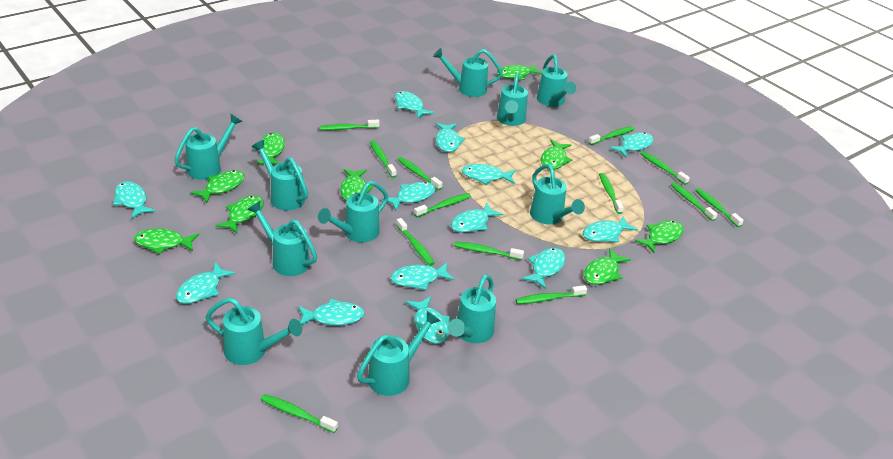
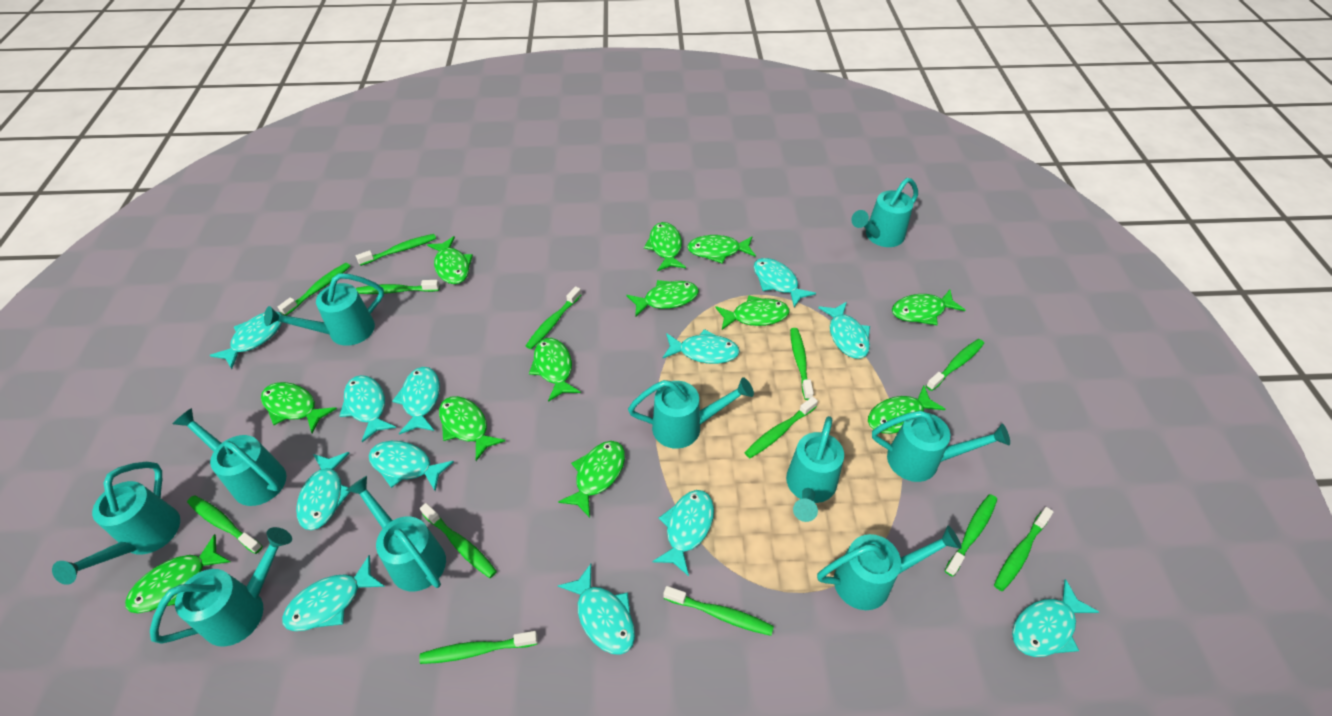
green fish: [134,229,199,254] [190,170,245,203] [215,195,264,233] [253,133,285,165] [340,169,373,201] [497,64,542,80] [541,140,572,170] [584,248,631,285] [635,220,684,253] = 9 -> [125,534,230,613] [261,382,337,433] [427,236,473,284] [439,396,505,461] [529,338,581,402] [558,441,625,518] [626,280,699,317] [644,222,686,271] [687,235,756,264] [715,295,790,330] [868,386,946,434] [892,290,965,325] = 12
turquoise fish: [113,181,156,219] [176,262,236,304] [298,299,365,326] [382,182,436,211] [391,263,455,290] [395,91,435,119] [406,296,450,344] [436,123,465,152] [451,202,503,233] [462,164,516,185] [522,248,566,289] [583,216,638,242] [609,132,654,158] = 13 -> [209,312,282,369] [282,555,385,631] [296,452,350,530] [340,375,396,442] [369,441,454,491] [392,367,440,435] [558,564,635,655] [652,490,714,576] [663,329,740,364] [754,258,816,307] [818,302,870,359] [1012,579,1099,657] = 12
turquoise watering can: [174,114,242,180] [206,298,302,365] [247,201,317,276] [252,140,308,211] [318,181,388,242] [357,311,440,396] [433,48,503,97] [448,274,496,343] [497,72,528,126] [530,164,585,224] [537,54,576,107] = 11 -> [52,462,180,585] [150,527,292,647] [173,408,286,506] [264,273,384,346] [346,476,446,591] [628,377,754,449] [786,416,844,522] [817,526,962,610] [851,178,918,247] [872,411,1010,482] = 10

